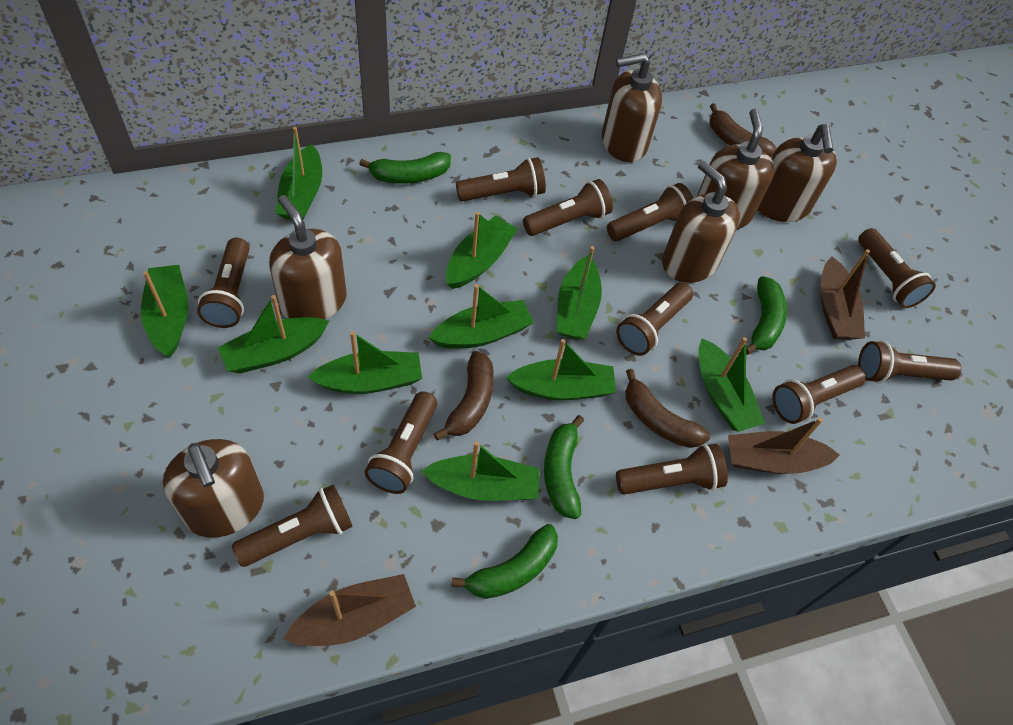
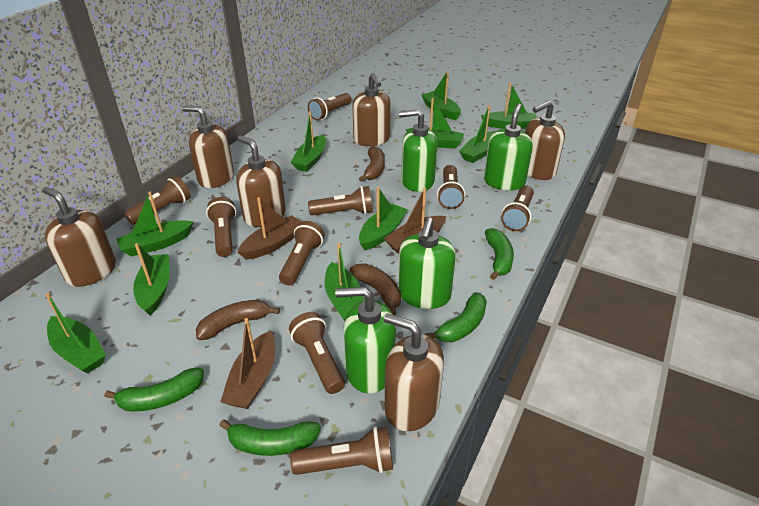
brown flashlight: [197,238,250,328] [232,484,353,567] [364,391,437,494] [456,157,546,202] [523,179,613,236] [607,183,693,241] [616,282,693,356] [616,444,728,495] [772,365,866,424] [858,228,936,308] [858,341,961,383] = 11 -> [124,176,191,225] [206,197,236,257] [279,221,324,286] [289,312,345,394] [290,426,393,475] [308,93,352,120] [308,186,373,215] [437,165,465,209] [501,186,534,231] = 9
green soap dispenser: none = 0 -> [335,287,396,393] [398,217,456,309] [399,109,437,192] [484,104,533,190] = 4

